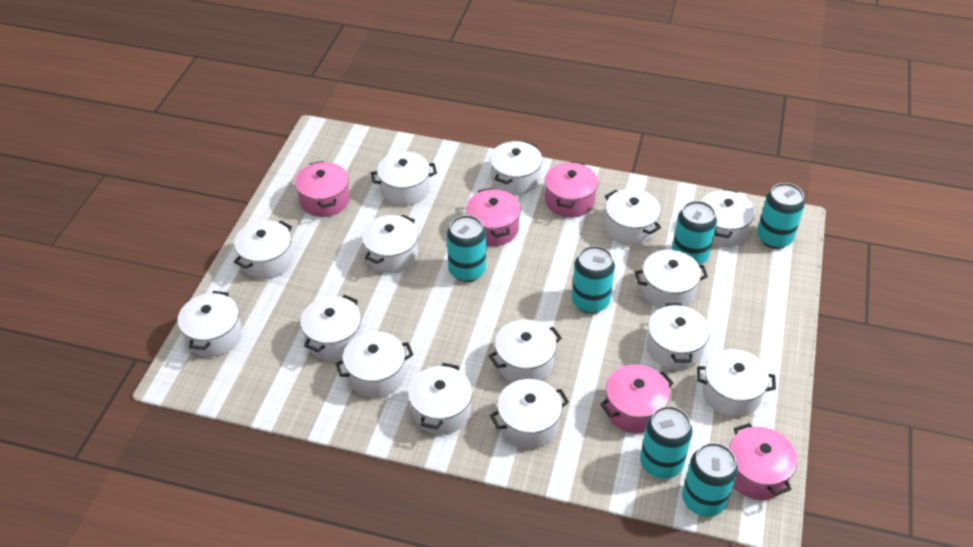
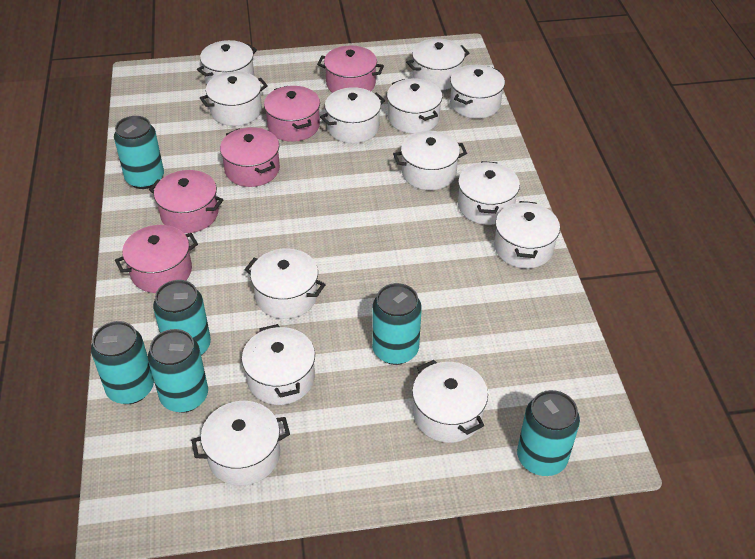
white pot: [178,291,242,357] [234,220,293,279] [300,295,362,360] [335,331,413,398] [362,215,418,274] [371,152,437,206] [408,363,472,435] [489,320,562,383] [490,141,542,195] [490,379,569,449] [605,189,661,246] [635,250,708,309] [647,303,710,370] [697,349,776,417] [701,189,755,247] = 15 -> [191,401,290,486] [197,40,257,84] [200,71,268,126] [242,324,315,405] [244,248,326,319] [320,87,385,143] [387,79,442,134] [393,131,467,190] [406,38,470,90] [412,360,488,443] [450,65,505,119] [458,161,520,225] [494,201,560,269] = 13

